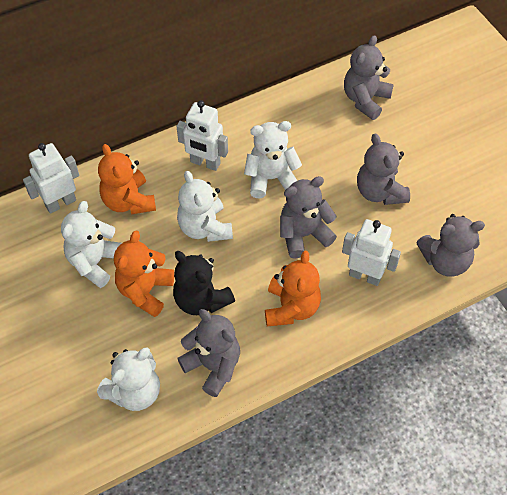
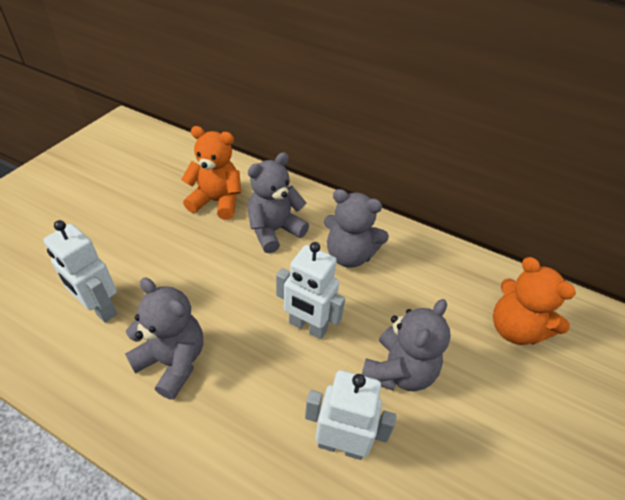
black teddy bear: [173,251,235,315] = 1 -> none = 0
grey teddy bear: [177,309,240,397] [280,176,337,259] [344,35,394,120] [357,134,410,205] [416,214,485,277] = 5 -> [125,278,203,400] [247,152,309,253] [324,189,389,268] [362,299,451,391] = 4
orange teddy bear: [98,144,156,214] [114,230,174,317] [265,251,321,326] = 3 -> [181,126,241,220] [493,257,576,345] = 2
white teddy bear: [61,201,122,288] [97,347,160,411] [177,171,233,242] [244,121,302,198] = 4 -> none = 0

